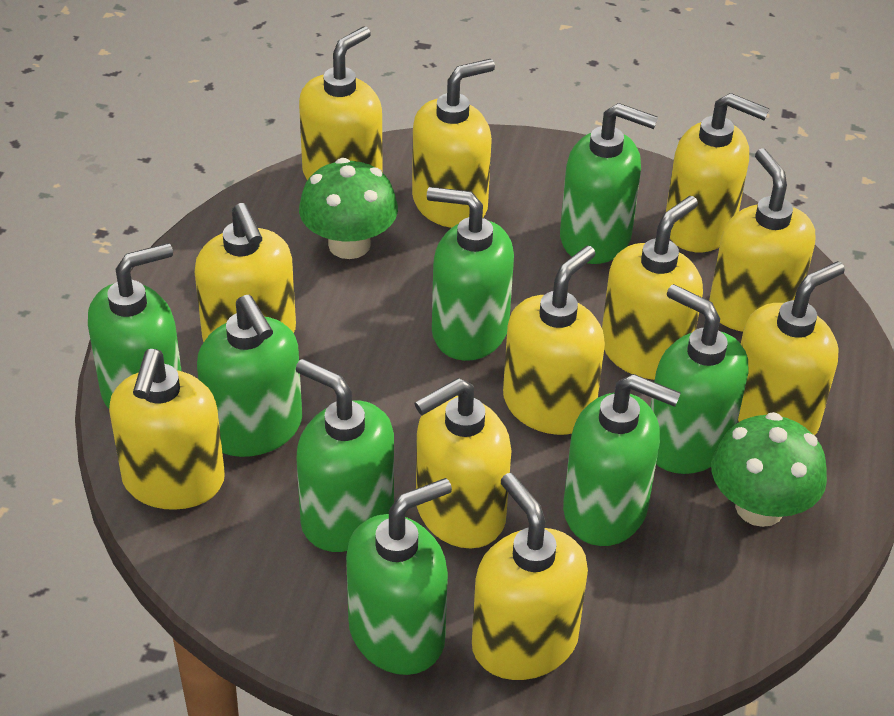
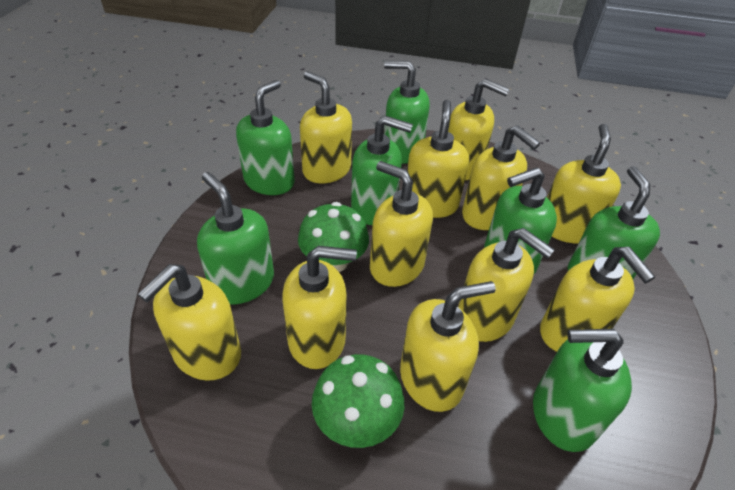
green soap dispenser: [88,243,182,409] [197,295,302,457] [296,359,394,552] [346,478,452,675] [427,187,514,361] [560,103,658,264] [563,374,681,546] [650,284,748,474] = 8 -> [197,172,274,304] [236,80,295,195] [351,116,413,225] [384,61,430,164] [484,167,557,274] [533,329,632,452] [568,166,660,279] = 7

